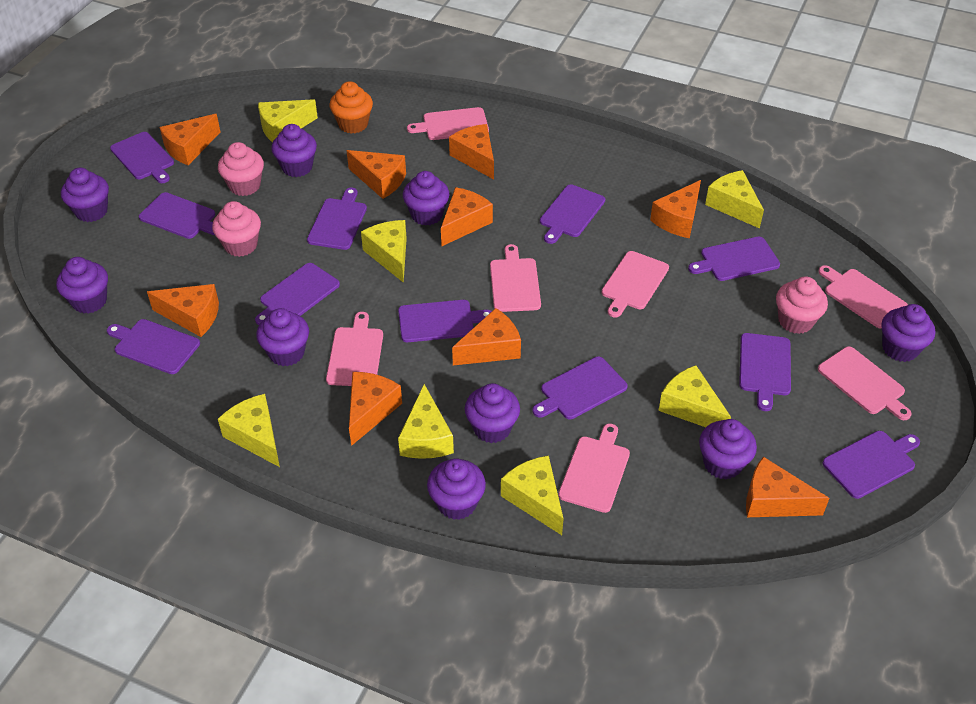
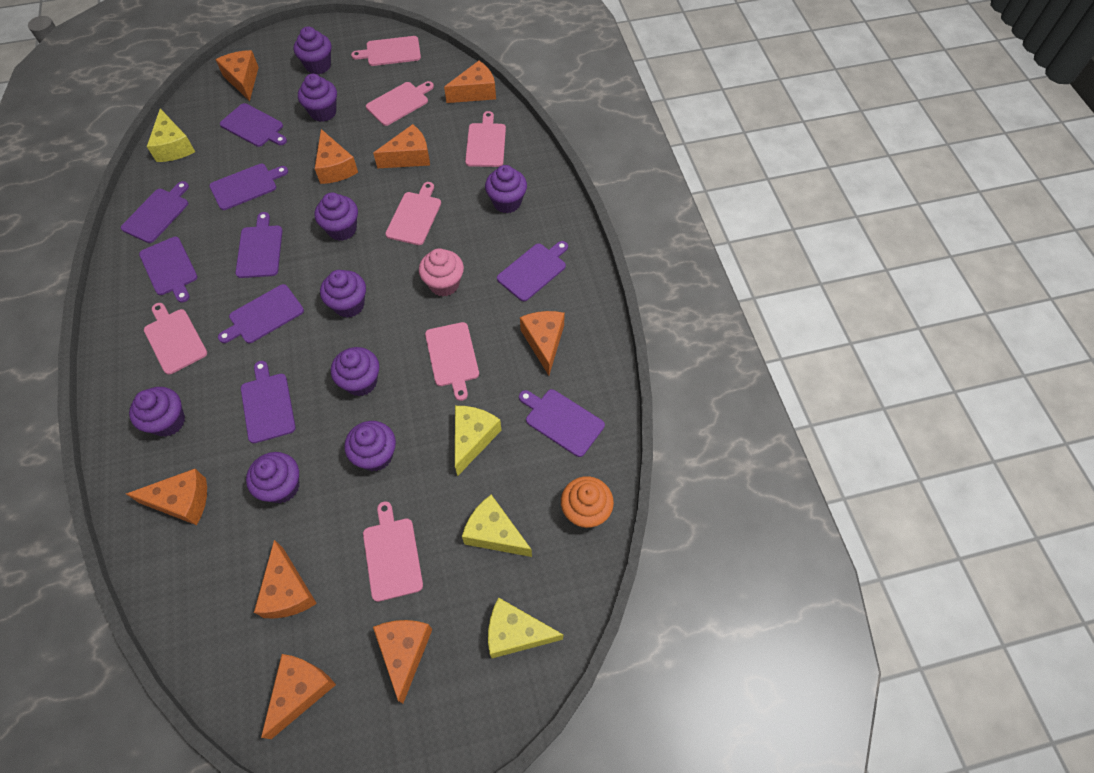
pink cupcake: [212,201,261,257] [218,142,264,196] [776,277,828,334] = 3 -> [419,248,464,296] = 1
purple cutting board: [107,319,200,374] [110,132,174,183] [139,192,215,239] [255,263,340,325] [307,188,367,250] [398,300,492,342] [533,357,628,419] [540,184,605,244] [688,237,780,281] [739,333,791,411] [822,431,920,499] = 11 -> [121,181,189,243] [139,237,198,303] [209,164,288,210] [218,284,304,343] [220,103,287,147] [235,212,283,278] [241,361,296,443] [497,241,568,301] [519,389,605,457] = 9
yellow cheese: [218,394,280,467] [258,99,318,142] [361,220,407,283] [398,384,454,459] [501,455,564,535] [658,365,731,427] [705,170,764,229] = 7 -> [147,108,195,162] [455,406,502,476] [462,495,532,557] [488,597,563,658] = 4

